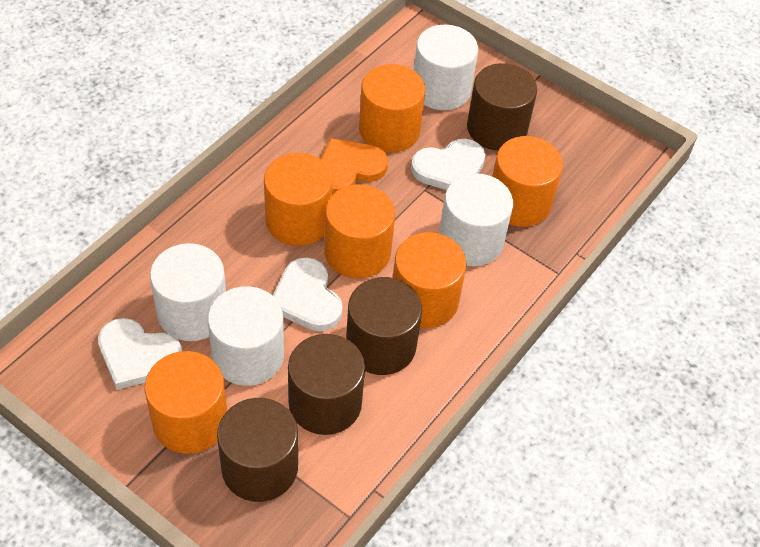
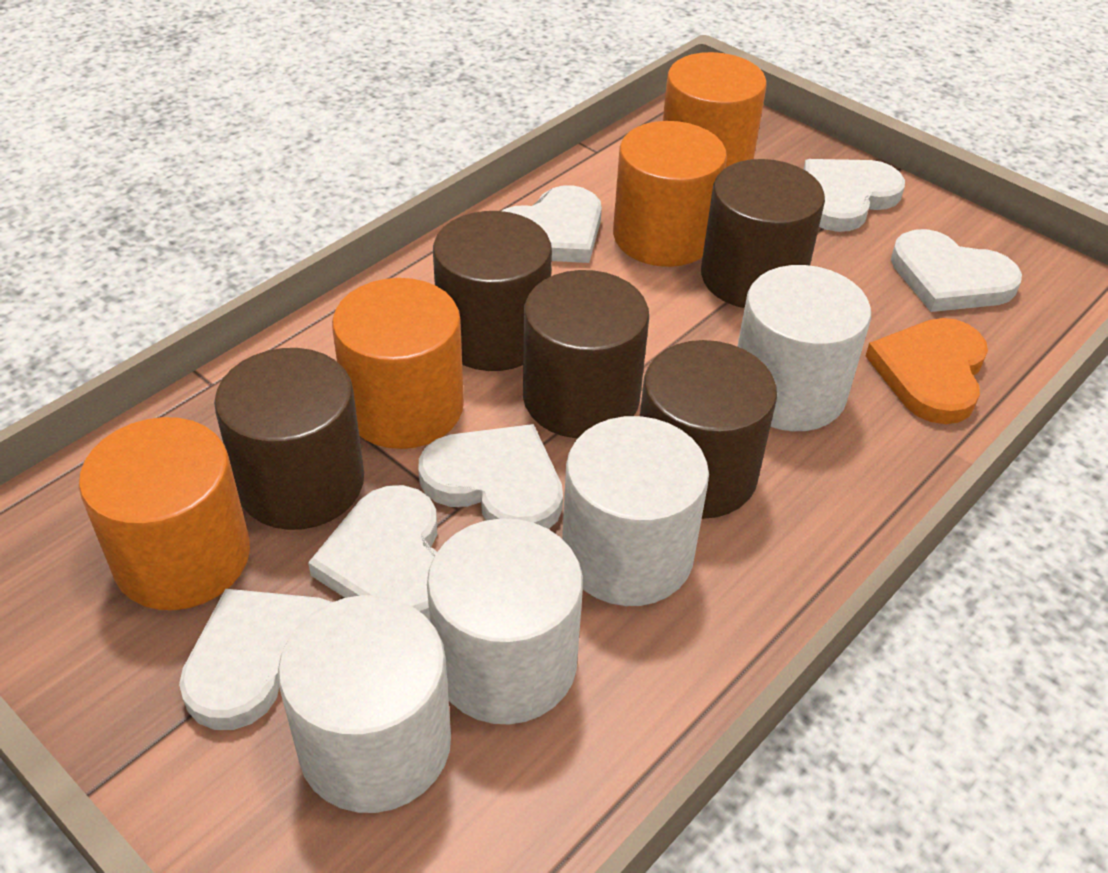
brown cylinder: [217,398,298,502] [288,334,365,435] [346,277,422,375] [467,63,537,151] = 4 -> [214,348,364,530] [433,211,552,371] [523,270,649,438] [640,340,777,519] [701,159,825,308] = 5
orange cylinder: [144,351,227,454] [264,153,333,246] [324,184,395,278] [359,64,425,152] [393,232,467,328] [492,136,563,227] = 6 -> [79,417,250,610] [332,278,464,449] [613,121,727,267] [663,52,766,168] = 4
white heart: [98,318,182,390] [273,257,343,331] [411,139,485,190] = 3 -> [179,589,332,730] [308,485,437,621] [418,424,563,529] [502,186,602,263] [803,159,905,232] [891,229,1022,312] = 6

